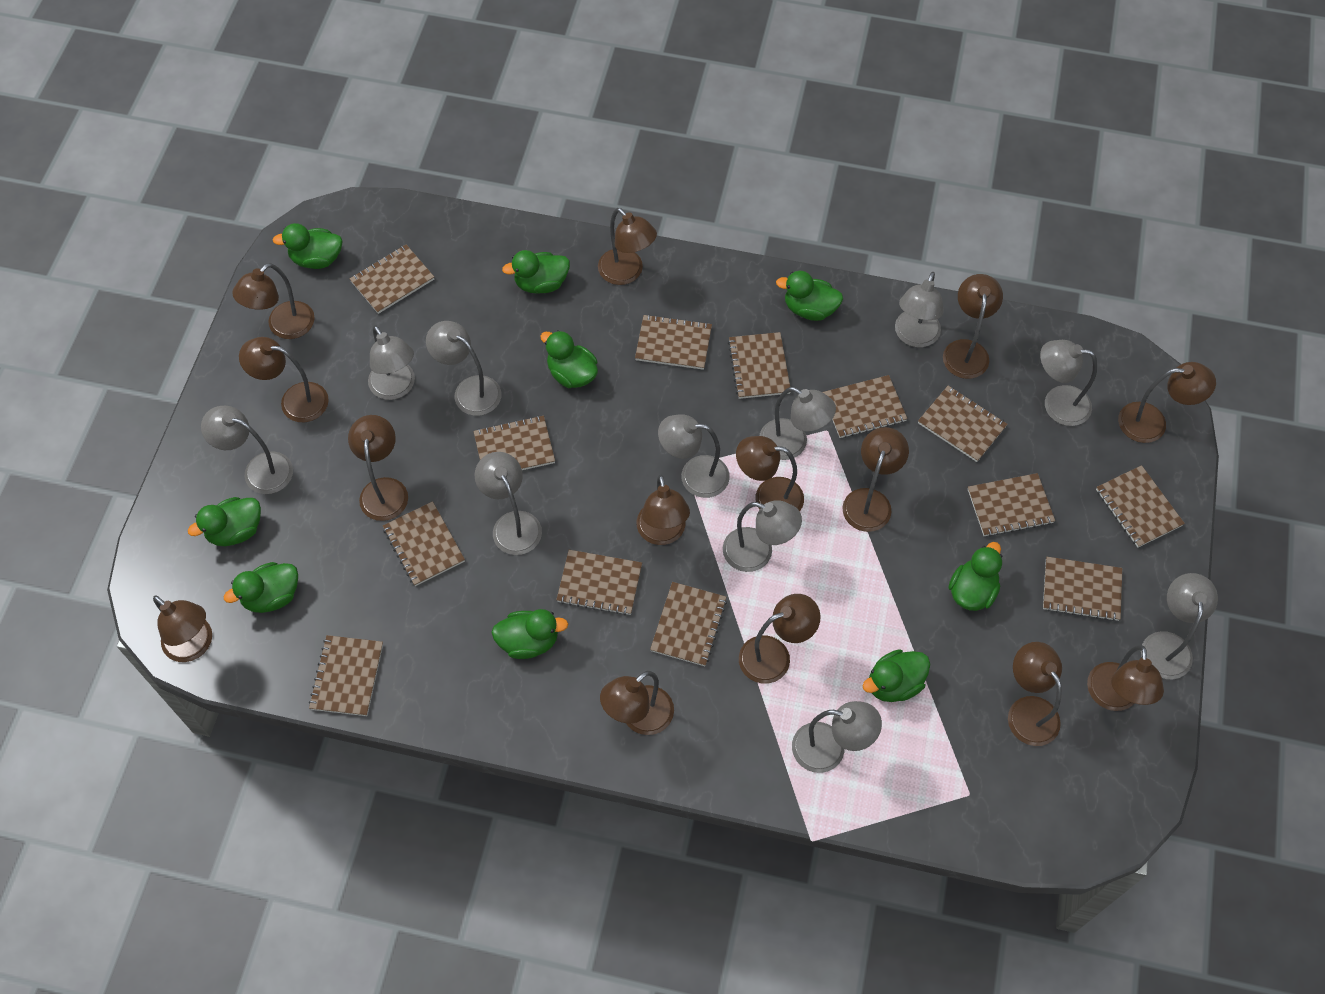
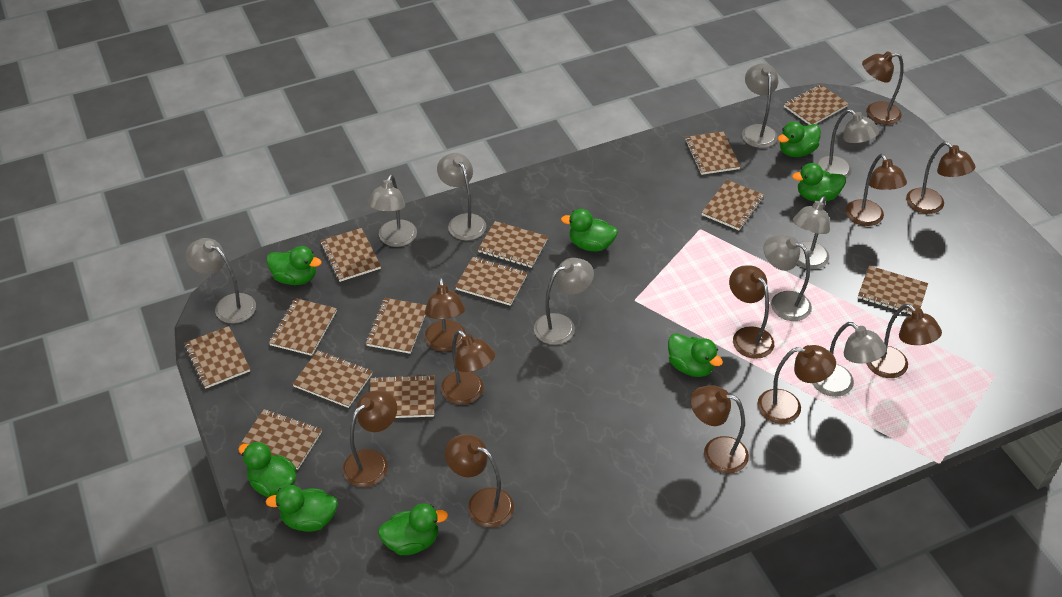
brown lamp: [153,595,212,662] [232,263,315,339] [239,337,329,422] [348,415,408,521] [598,208,657,285] [600,671,674,735] [637,475,690,545] [736,436,804,512] [739,594,821,684] [842,427,909,532] [943,274,1003,379] [1008,642,1062,746] [1087,645,1164,711] [1118,362,1216,443] = 14 -> [343,390,397,487] [425,277,466,352] [441,330,495,405] [445,434,514,527] [691,385,749,473] [729,265,774,359] [757,345,836,424] [846,154,907,226] [862,52,903,124] [866,304,942,378] [906,142,976,214] = 11
green duck: [188,497,261,546] [224,562,298,613] [273,223,343,269] [491,609,568,659] [502,250,570,294] [540,330,598,388] [776,271,843,321] [862,649,930,702] [948,542,1002,611] = 9 -> [238,441,296,497] [265,485,338,532] [266,246,322,285] [378,504,448,555] [561,209,618,252] [668,333,723,377] [778,122,821,157] [792,163,846,201] = 8
grey lamp: [201,406,293,494] [368,325,415,400] [426,321,501,416] [475,452,542,555] [658,414,730,498] [723,500,802,572] [760,387,836,460] [792,701,882,773] [895,272,944,347] [1040,340,1098,426] [1141,573,1218,679] = 11 -> [185,238,256,324] [368,174,417,247] [437,153,486,241] [534,258,594,345] [742,63,779,148] [764,234,812,321] [793,196,830,270] [812,322,886,397] [816,109,879,178] = 9

